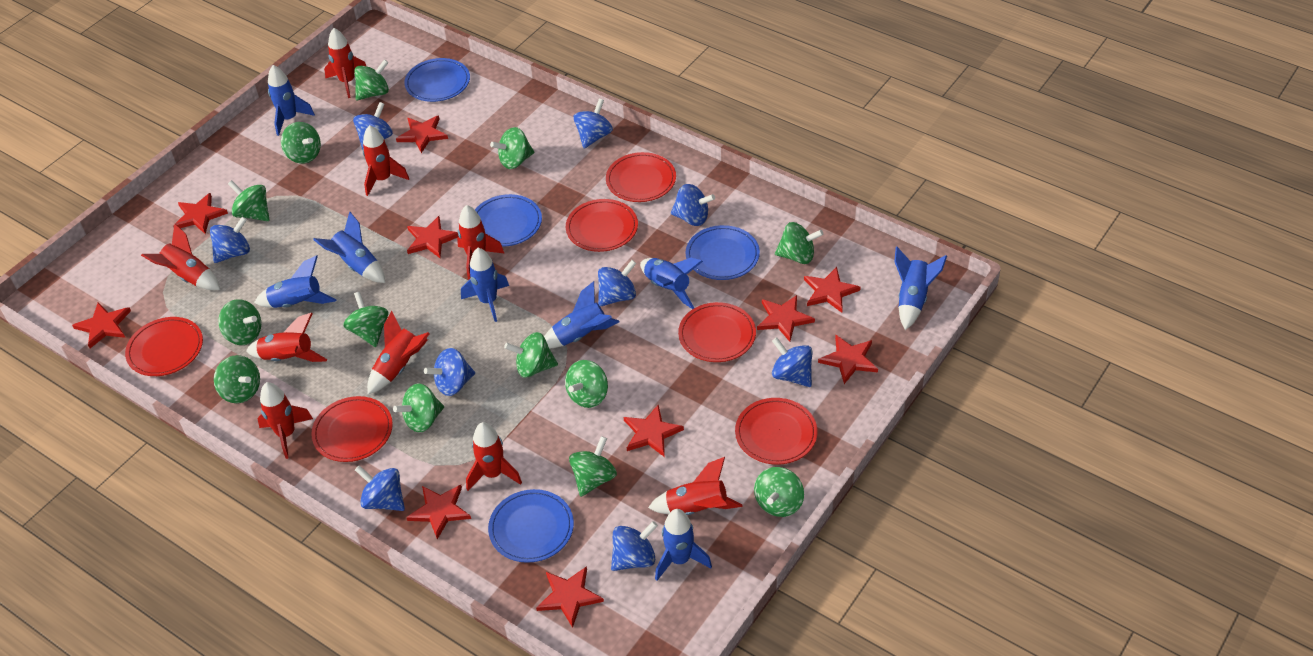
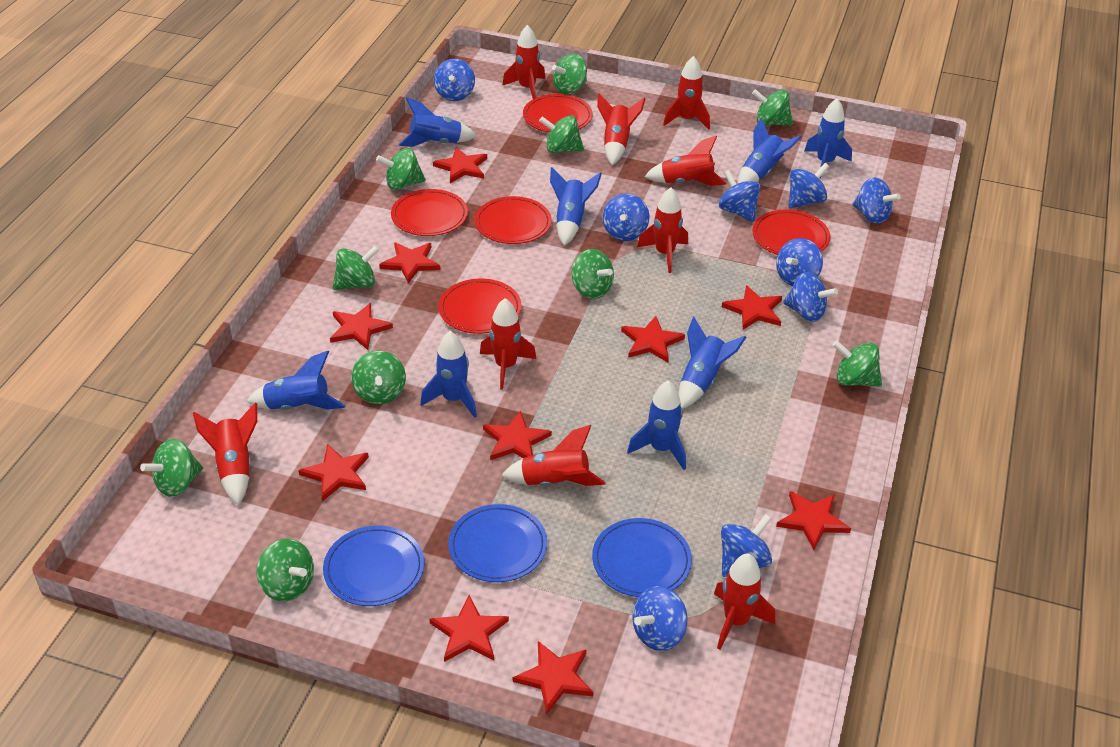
blue plate: [404,58,470,102] [475,194,542,247] [488,489,574,563] [685,225,760,280] = 4 -> [323,526,424,606] [448,504,547,582] [592,518,692,597] = 3
green spinning top: [214,355,260,403] [218,299,261,345] [228,180,270,221] [281,122,321,164] [343,291,388,347] [355,59,389,100] [393,383,444,433] [490,127,534,169] [504,332,558,378] [565,360,608,408] [569,436,617,497] [754,467,804,517] [775,222,823,264] = 13 -> [140,439,203,497] [257,539,314,602] [333,245,379,290] [351,351,406,404] [376,148,426,190] [539,115,584,153] [552,54,587,94] [571,249,614,299] [752,89,793,126] [833,341,882,387] = 10
red plate: [125,317,203,376] [311,396,393,462] [566,199,638,252] [606,152,676,202] [678,302,756,362] [735,398,817,465] = 6 -> [391,189,468,236] [438,278,522,334] [475,196,552,244] [523,94,593,132] [752,210,830,255] = 5

